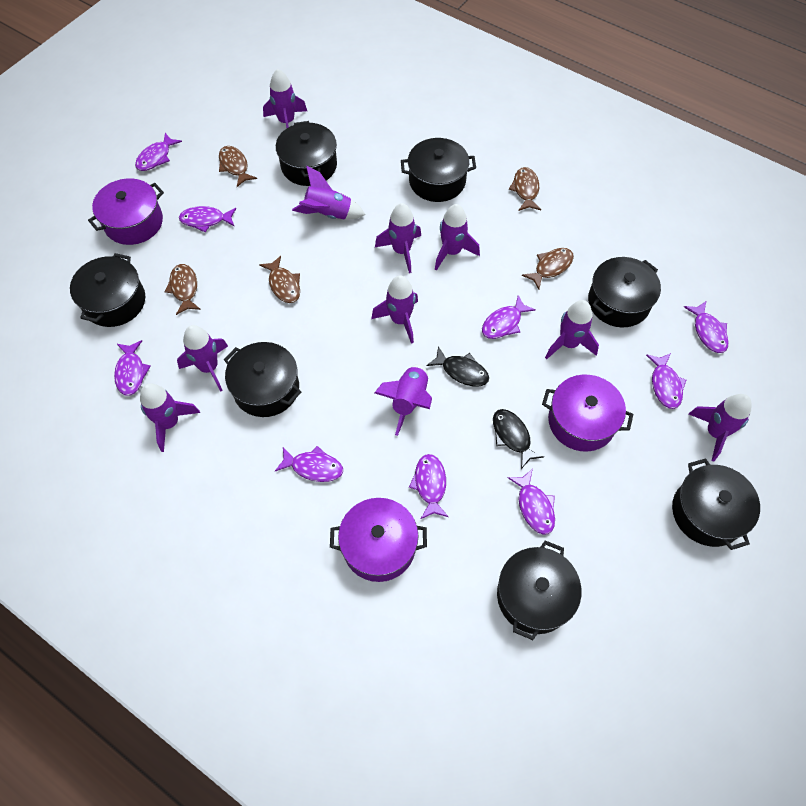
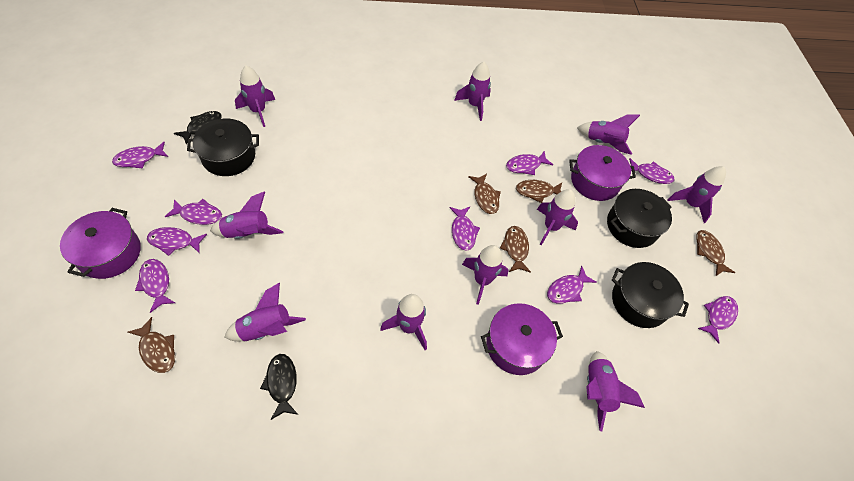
black pot: [70,253,145,327] [224,342,301,417] [276,121,337,186] [401,138,476,202] [497,541,582,640] [588,257,661,327] [672,458,760,550] = 7 -> [187,119,259,176] [607,189,672,248] [612,262,689,328] = 3

